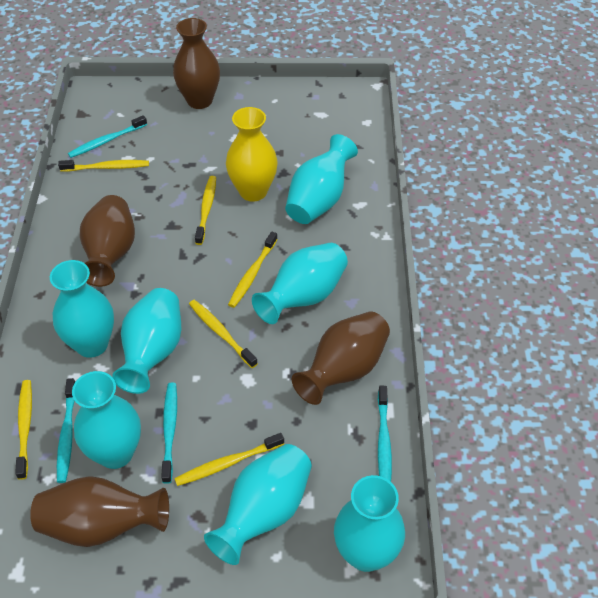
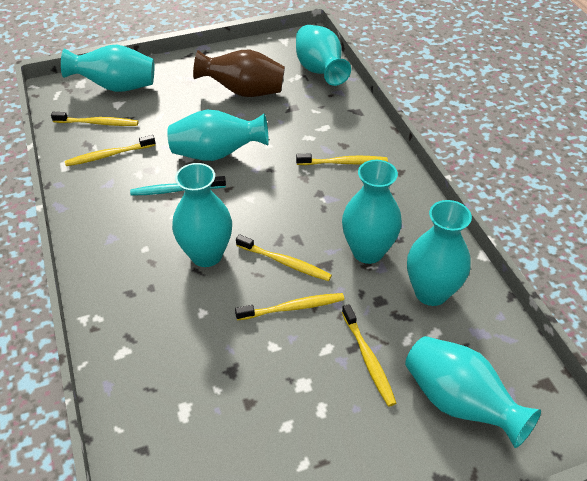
brown vase: [30,476,169,547] [80,195,135,287] [173,18,220,109] [292,311,390,405] = 4 -> [193,50,285,97] = 1
turquoise toothbrush: [57,378,75,483] [68,115,147,158] [161,383,177,484] [378,386,392,482] = 4 -> [130,176,226,196] = 1
yellow vase: [226,107,278,202] = 1 -> none = 0

